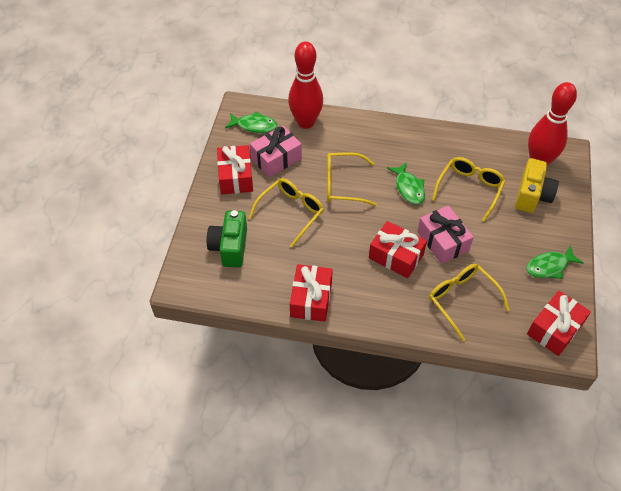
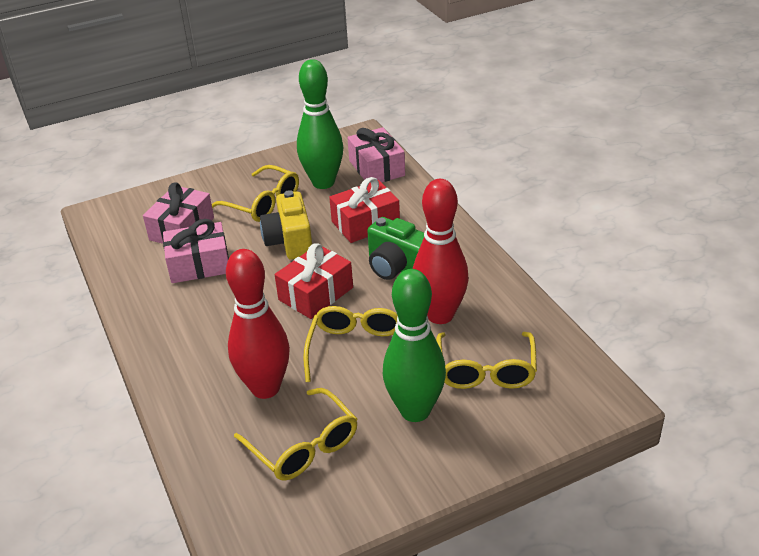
green bowling pin: none = 0 -> [297,59,343,189] [383,269,446,422] = 2
green fish: [225,112,277,133] [387,162,425,204] [526,245,584,279] = 3 -> none = 0
pink gift: [250,126,302,177] [417,205,474,264] = 2 -> [143,182,214,244] [163,219,229,283] [347,127,405,182] = 3
red gift: [217,145,253,194] [290,264,333,322] [369,221,427,278] [527,291,591,356] = 4 -> [275,243,353,319] [329,177,400,243] = 2

